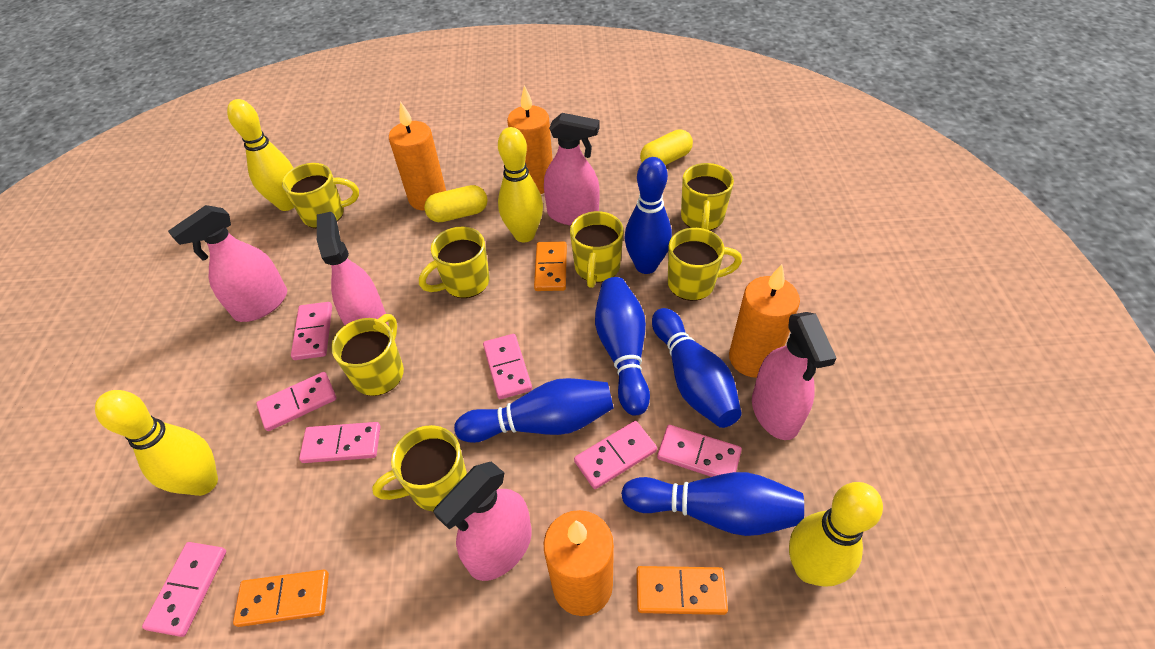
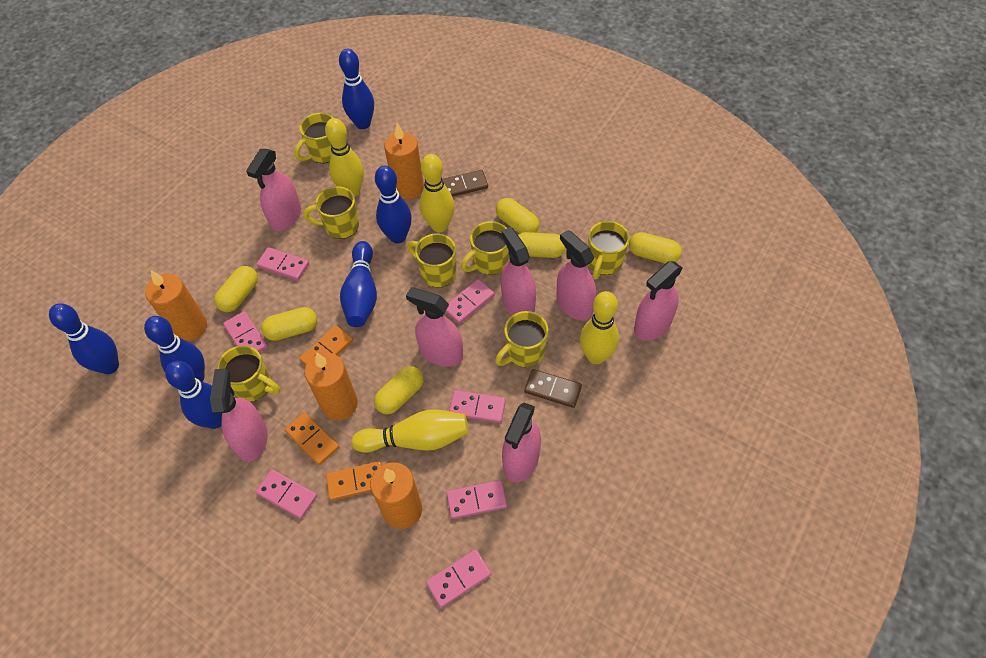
blue bowling pin: [454,378,614,443] [595,277,650,415] [621,472,804,536] [624,157,672,274] [652,308,742,428] = 5 -> [49,303,119,374] [144,316,205,382] [165,361,222,429] [339,49,374,129] [340,241,377,327] [375,166,412,243] = 6
brown domino: none = 0 -> [442,170,488,197] [524,369,582,408] = 2
pink spray bottle: [168,205,287,322] [317,212,387,325] [433,461,532,581] [544,113,600,225] [752,312,837,440] = 5 -> [210,368,268,462] [246,149,301,231] [406,287,463,367] [501,227,536,315] [502,402,541,482] [556,230,596,321] [634,261,683,341] = 7
yellow capsule: [424,185,488,222] [640,129,693,165] = 2 -> [214,266,258,312] [261,307,317,341] [374,366,424,414] [496,198,539,233] [518,232,566,258] [629,232,682,264] = 6

